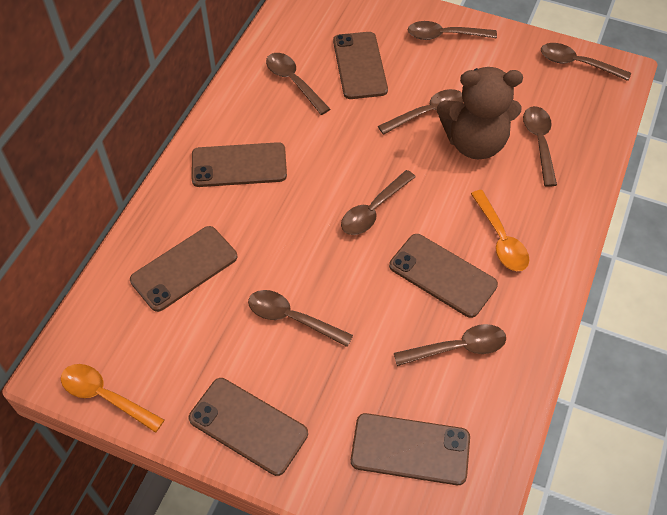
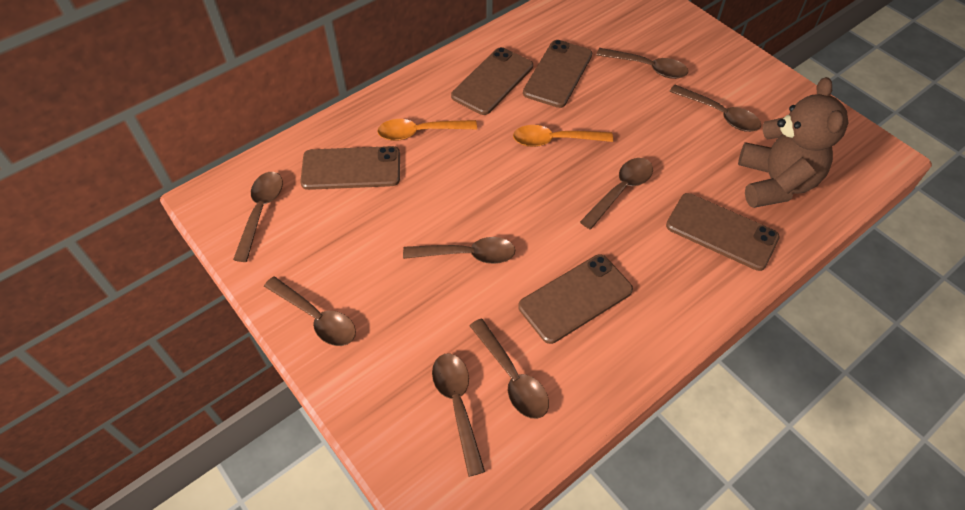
brown phone: [130,226,237,312] [189,378,308,476] [192,142,287,187] [333,32,388,99] [351,413,470,485] [389,234,498,318] = 6 -> [300,146,400,190] [451,47,533,115] [518,254,633,344] [523,40,592,108] [666,193,780,271] = 5

